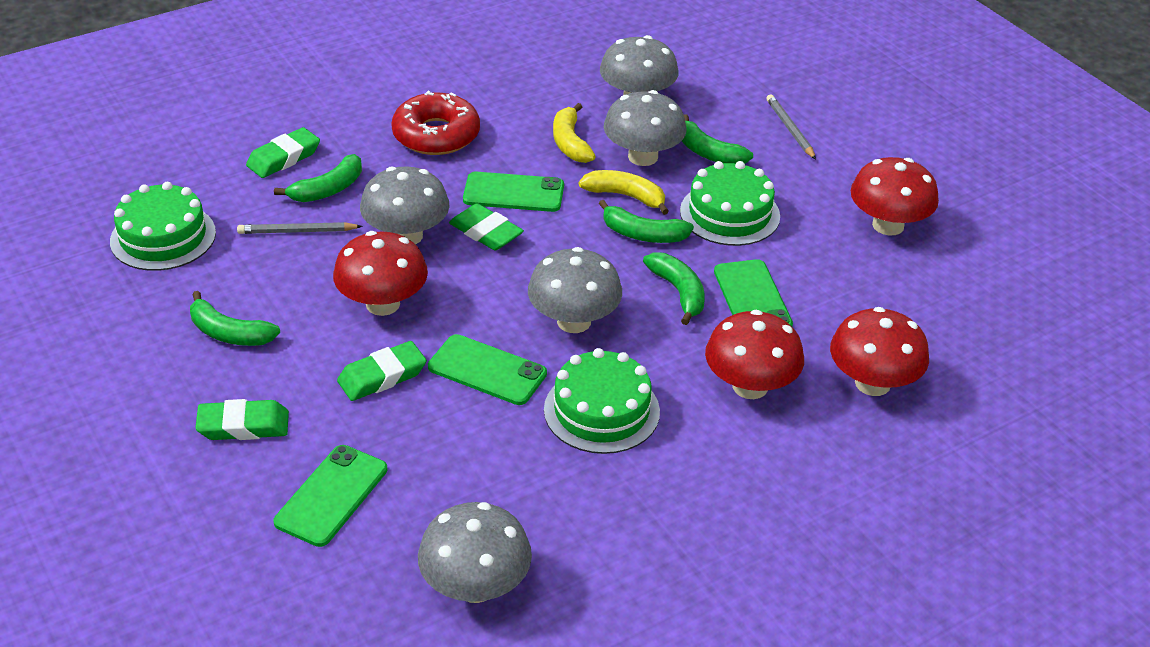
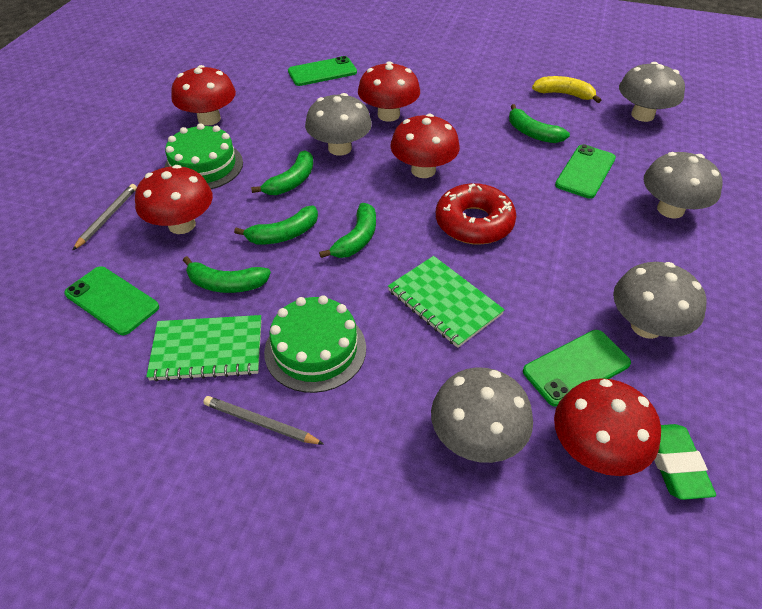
green cake: [110,182,216,271] [544,348,660,454] [680,161,780,246] = 3 -> [164,123,243,189] [264,296,366,393] = 2
green eraser: [196,399,289,440] [246,127,320,178] [337,341,427,401] [449,203,524,250] = 4 -> [654,424,716,500] = 1
green notebook: none = 0 -> [146,315,261,382] [388,256,505,348] = 2
red mushroom: [333,231,428,316] [705,310,804,399] [830,307,929,396] [850,157,939,236] = 4 -> [135,165,213,234] [171,65,236,126] [358,61,420,122] [390,114,460,178] [554,378,661,476] = 5
yellow banana: [553,103,596,163] [579,170,669,215] = 2 -> [532,76,601,103] = 1

